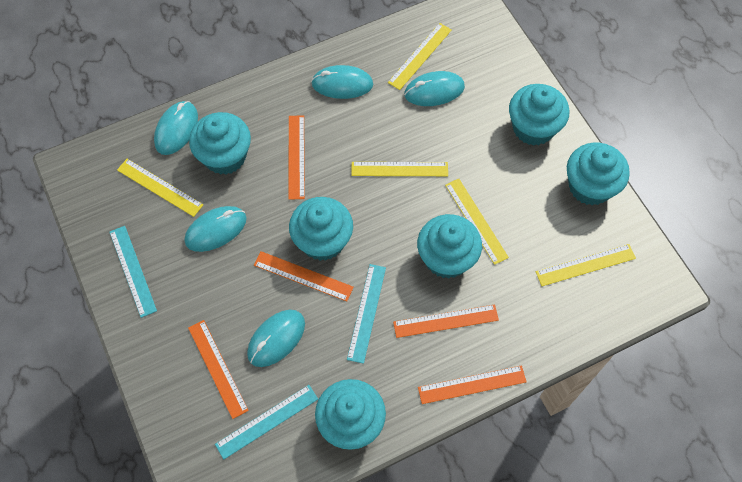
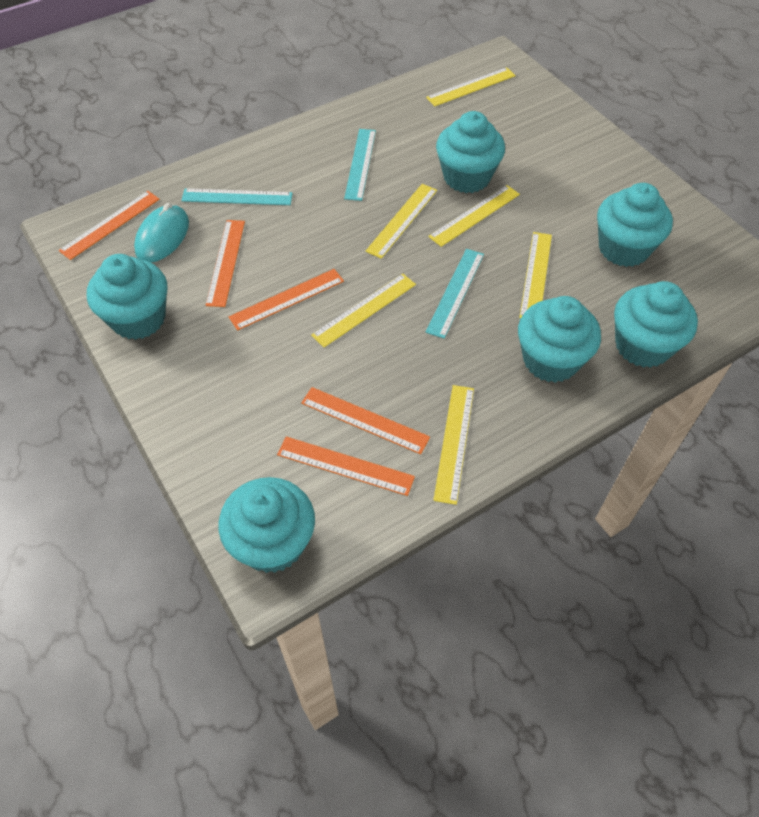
turquoise mouse: [154,101,198,155] [185,206,247,252] [247,310,305,367] [311,65,373,99] [404,71,465,106] = 5 -> [134,203,189,263] = 1
yellow ruler: [117,159,203,217] [351,162,448,176] [388,23,452,90] [445,179,509,265] [536,244,636,286] = 5 -> [311,274,416,347] [365,184,437,259] [426,67,516,106] [428,185,520,247] [433,385,474,505] [519,232,552,318] = 6

